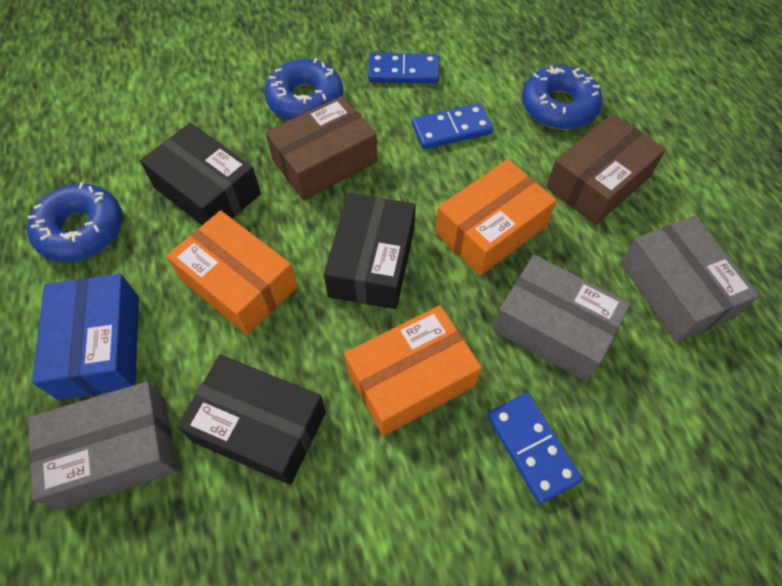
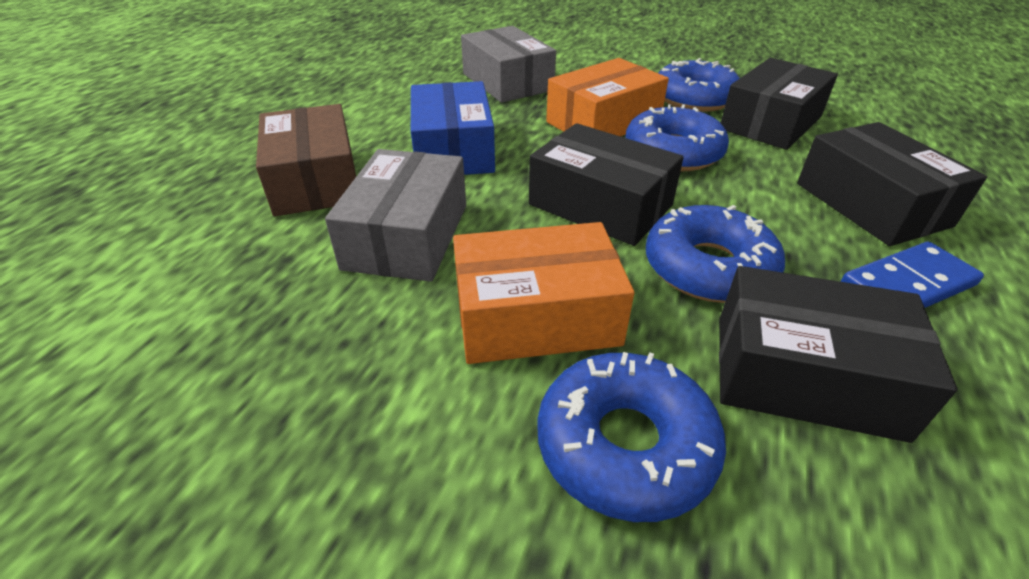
black box: [140,123,261,225] [177,354,326,485] [324,193,416,309] = 3 -> [529,123,684,246] [719,266,958,443] [721,58,838,150] [797,122,987,246] = 4
blue domino: [368,53,439,84] [412,103,493,150] [487,393,583,504] = 3 -> [841,242,984,308] = 1
blue donut: [27,182,123,262] [265,58,343,120] [522,66,602,130] = 3 -> [537,352,726,522] [626,104,729,171] [646,205,785,303] [658,58,740,112] = 4
brown box: [266,96,378,200] [546,114,666,225] = 2 -> [256,104,356,216] = 1
grey box: [28,382,177,510] [493,255,631,382] [620,216,760,342] = 3 -> [325,149,466,282] [461,26,556,103] = 2
orange box: [166,210,297,335] [344,305,482,436] [435,159,557,276] = 3 -> [453,222,634,364] [546,58,669,137] = 2

